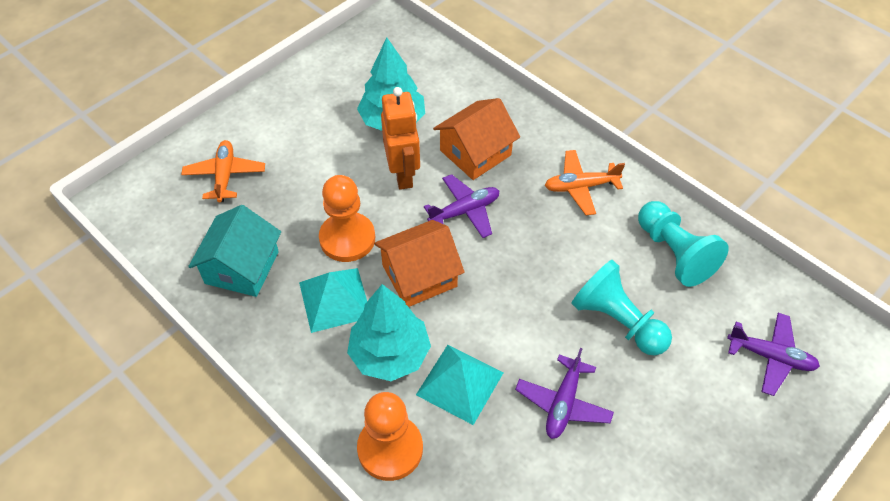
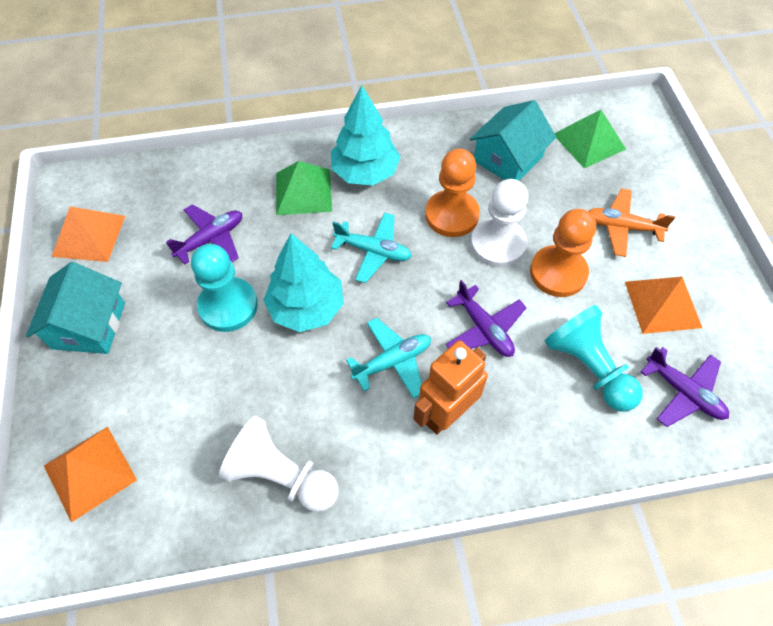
green pyramid: none = 0 -> [276,161,332,215] [555,110,626,168] = 2
orange house: [374,220,465,307] [433,98,520,180] = 2 -> none = 0
orange plane: [181,140,265,202] [545,150,625,215] = 2 -> [588,188,675,257] = 1
orange pyramid: none = 0 -> [44,427,137,523] [52,206,125,262] [625,276,702,334] = 3
turquoise house: [188,205,281,297] = 1 -> [26,262,125,354] [470,100,556,181] = 2
turquoise plane: none = 0 -> [331,212,412,283] [346,318,431,399] = 2
turquoise pyramid: [299,268,367,333] [416,345,504,425] = 2 -> none = 0
white pawn: none = 0 -> [219,415,339,512] [471,179,528,267] = 2

